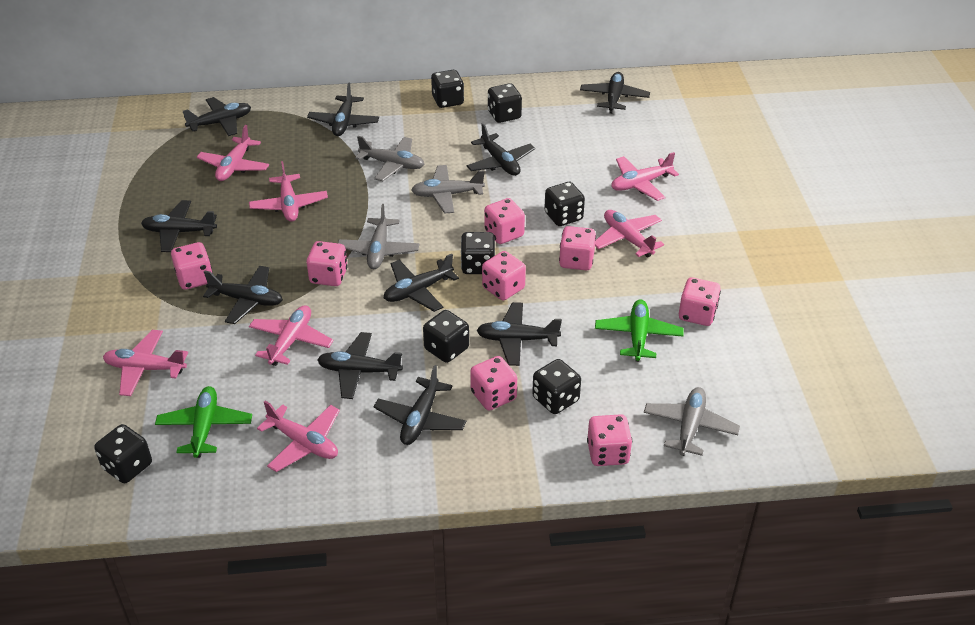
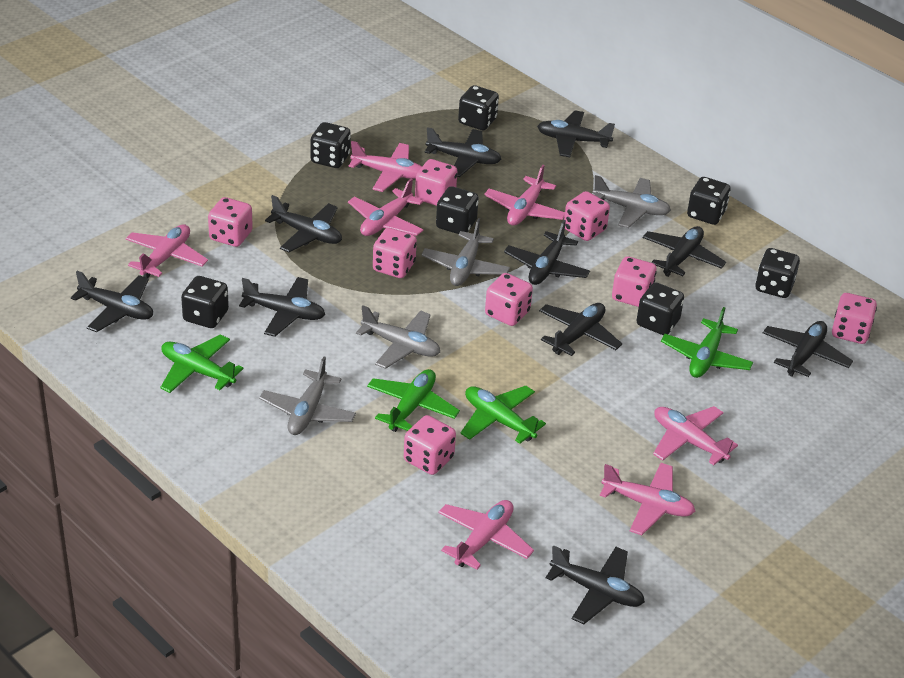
green plane: [155,386,252,458] [595,299,684,362] = 2 -> [160,334,244,393] [367,369,460,432] [460,386,546,444] [661,307,753,378] = 4

